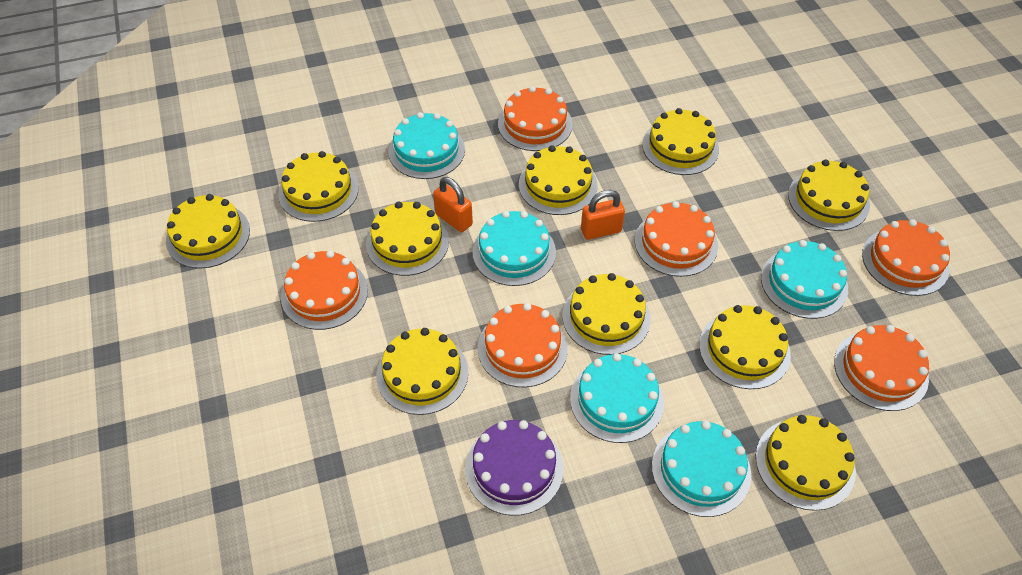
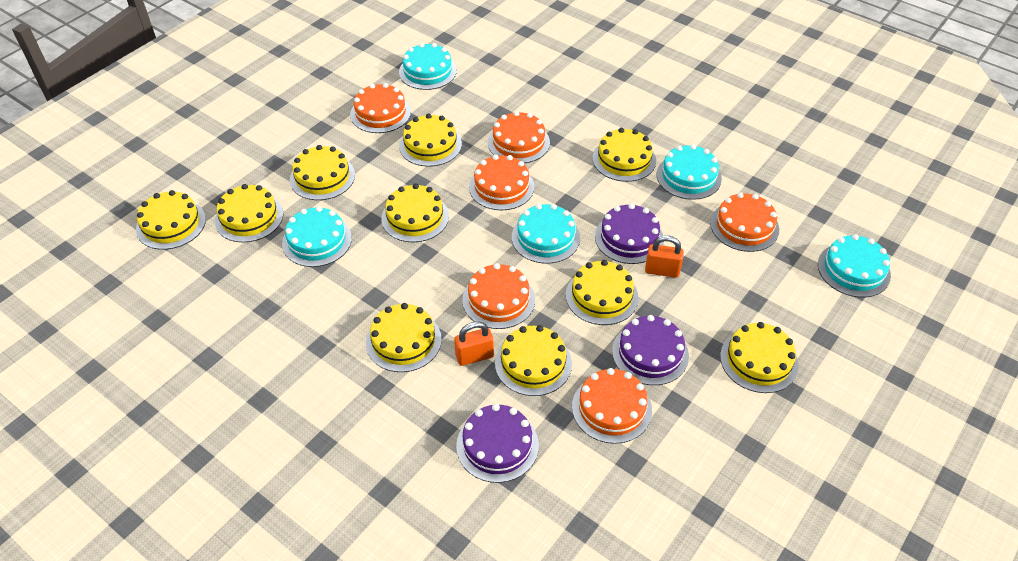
purple cake: [465,420,564,516] = 1 -> [456,404,539,483] [595,204,664,264] [612,315,689,385] = 3

